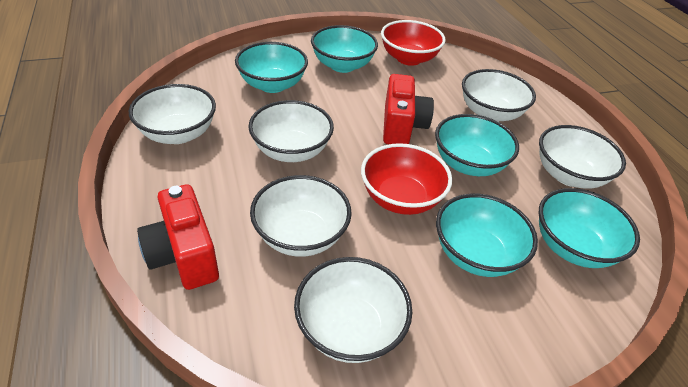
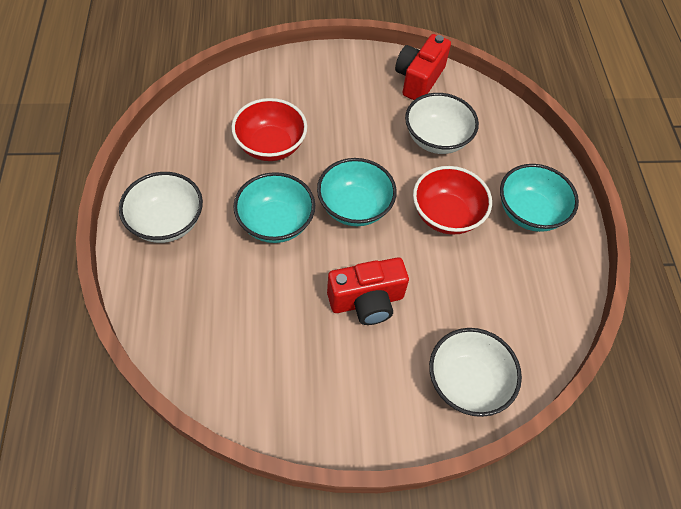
turquoise bowl: [235,42,308,93] [311,25,378,73] [435,114,519,176] [436,194,538,277] [538,188,640,268] = 5 -> [233,172,315,243] [317,158,397,226] [500,164,579,232] = 3
white bowl: [129,84,216,144] [248,100,334,162] [250,175,352,257] [294,257,412,363] [462,69,536,122] [539,125,626,189] = 6 -> [119,172,203,243] [405,93,479,154] [429,328,522,417] = 3

